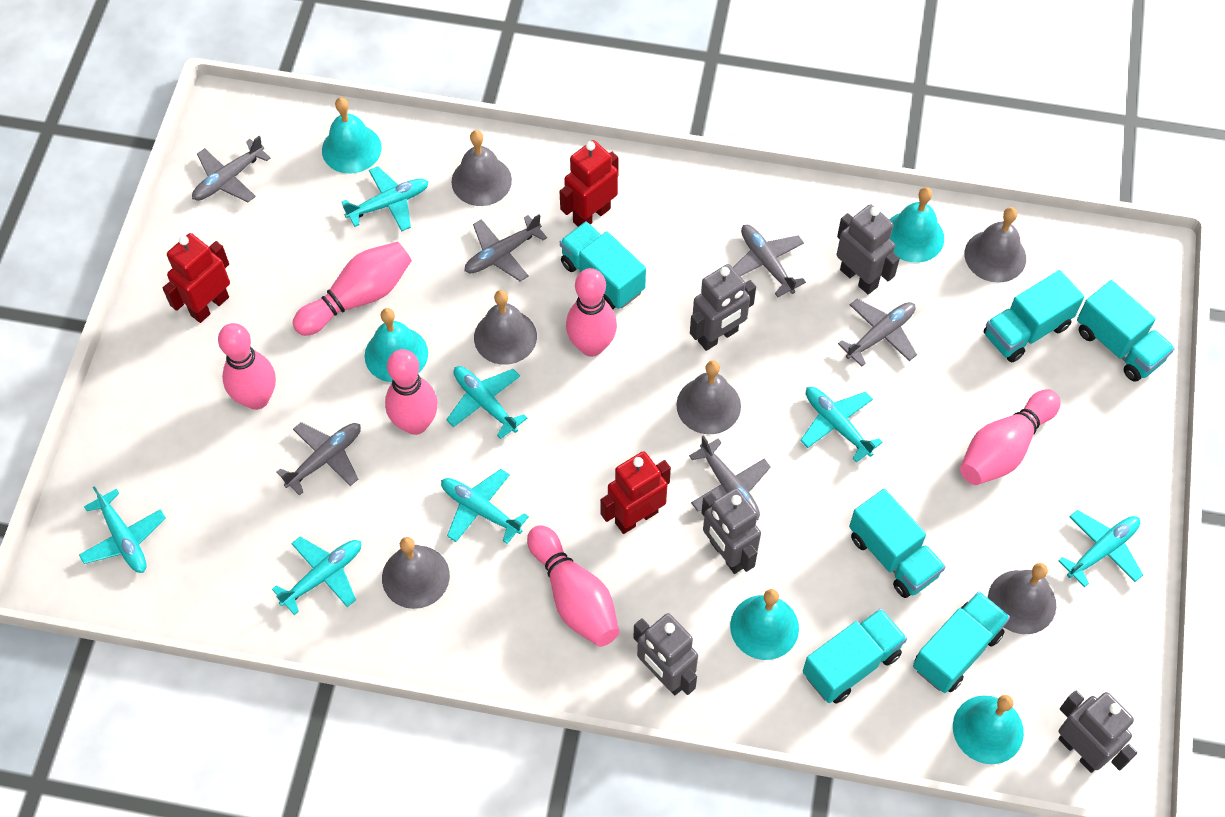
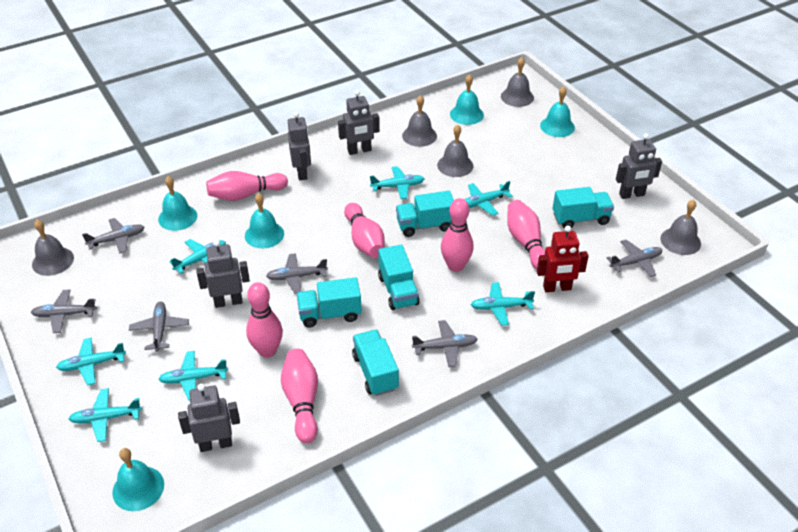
grey bell: [382,537,450,609] [451,130,512,206] [474,290,537,365] [676,361,741,434] [964,207,1026,283] [988,563,1056,634] = 6 -> [32,219,74,276] [402,95,437,147] [437,125,473,177] [501,57,534,107] [660,199,701,255] = 5
red robot: [163,233,230,323] [559,140,618,227] [600,451,671,534] = 3 -> [537,226,589,292] = 1
turquoise truck: [560,221,646,309] [803,608,907,703] [849,489,946,598] [913,591,1010,693] [984,270,1084,363] [1077,280,1175,382] = 6 -> [297,277,362,328] [352,330,399,396] [378,245,420,310] [396,191,454,237] [553,187,614,229] = 5

